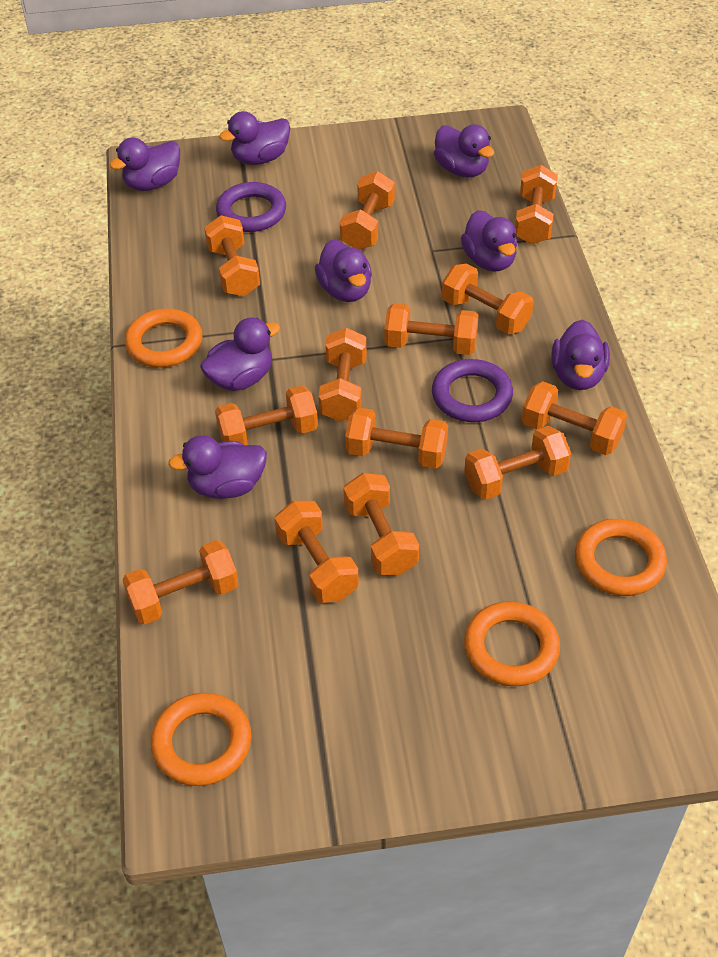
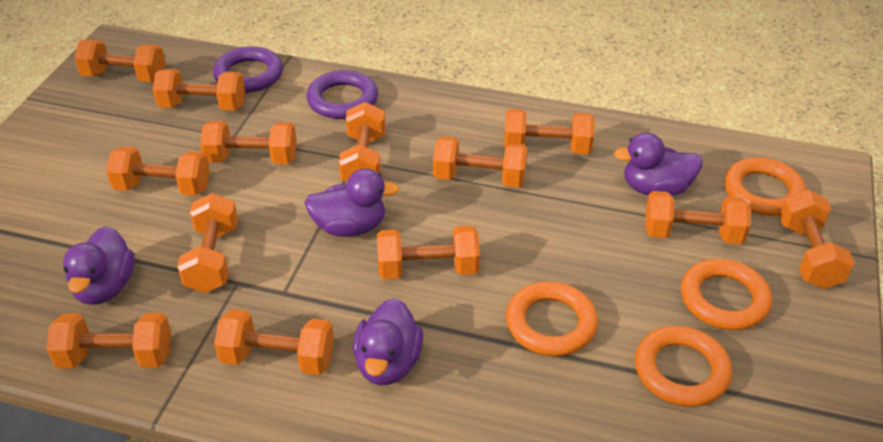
purple duck: [109,138,180,191] [168,435,267,499] [200,317,280,391] [219,111,290,165] [315,240,372,302] [434,124,494,177] [461,210,517,272] [551,320,610,390] = 8 -> [63,226,135,305] [304,168,399,237] [353,298,423,385] [614,133,703,196] = 4

